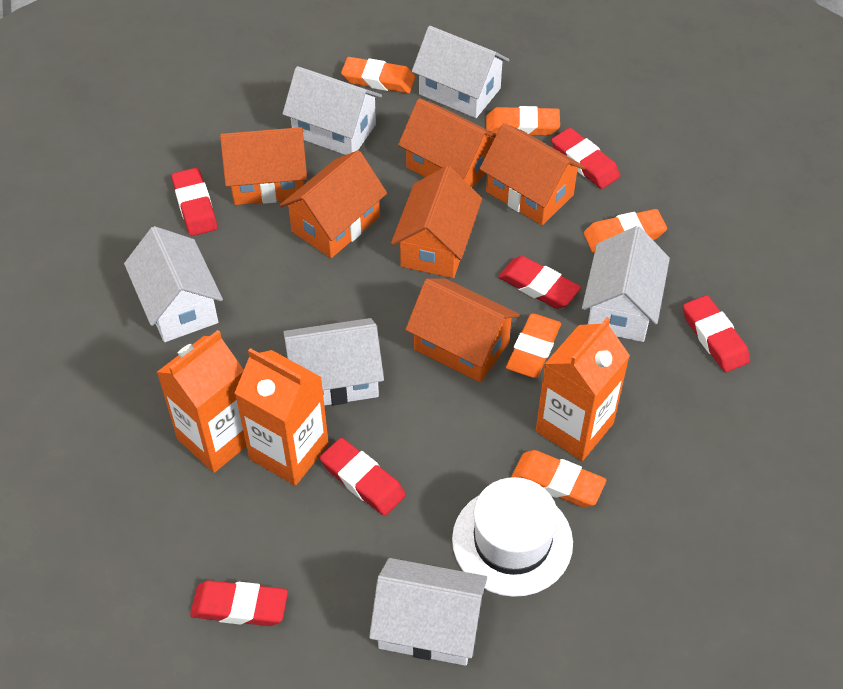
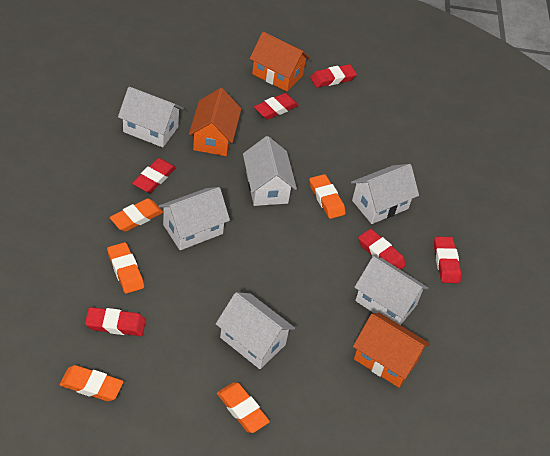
orange carton: [157,330,247,473] [235,348,329,486] [536,317,630,461] = 3 -> none = 0
orange house: [220,127,307,205] [280,150,387,258] [391,166,482,278] [398,98,497,188] [405,278,520,382] [479,123,585,225] = 6 -> [189,88,241,156] [250,32,310,91] [353,313,430,387] = 3
white hat: [452,477,573,597] = 1 -> none = 0

